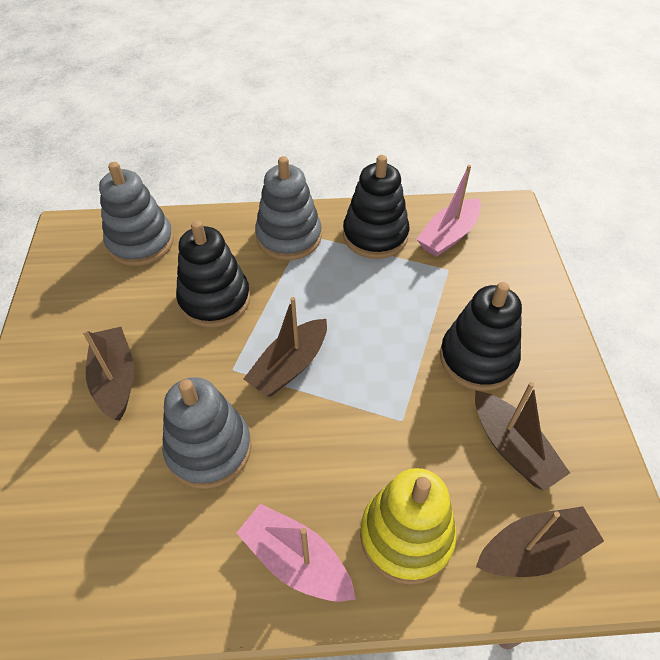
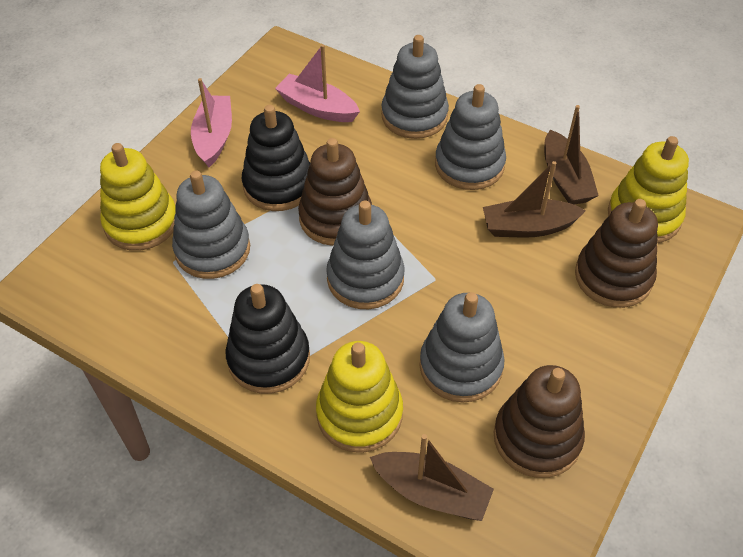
black stacking toy: [176,220,250,328] [343,155,409,259] [440,282,522,391] = 3 -> [225,284,310,394] [242,105,310,211] = 2
brown boat: [82,327,134,421] [244,297,327,397] [475,382,570,491] [476,506,604,577] = 4 -> [370,434,494,521] [483,161,586,237] [544,105,599,205] = 3
brown stacking toy: none = 0 -> [298,138,372,246] [494,365,585,478] [575,199,658,308] = 3
grey stacking toy: [99,162,174,266] [162,377,252,489] [255,156,322,260] = 3 -> [172,171,250,279] [326,200,405,309] [381,35,449,139] [420,292,505,403] [435,84,506,190] = 5
yellow stacking toy: [360,468,457,585] = 1 -> [100,143,176,251] [316,341,403,453] [608,136,689,243] = 3

